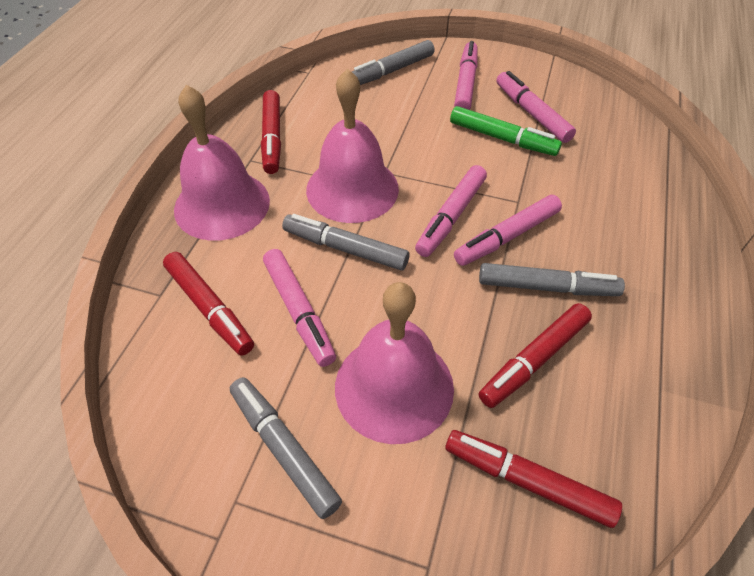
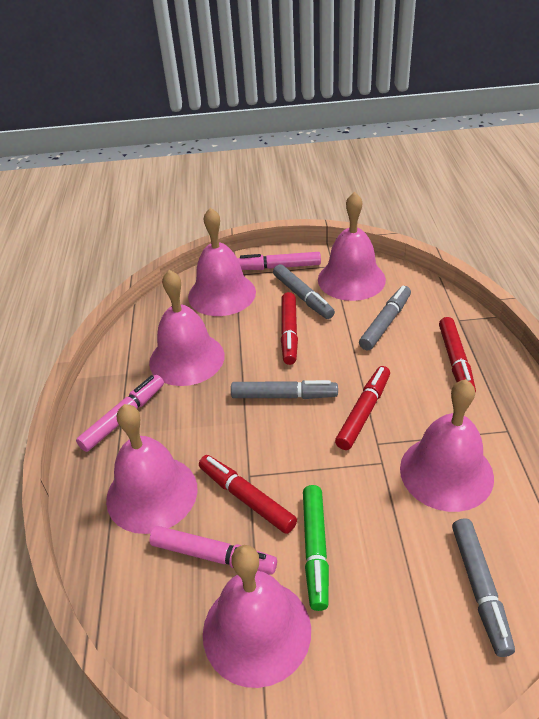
pink bell: [174,85,270,241] [306,69,399,223] [335,282,454,444] = 3 -> [106,404,197,534] [149,270,224,386] [188,208,256,316] [203,545,311,688] [318,192,386,301] [400,379,494,512] = 6
pink marker: [263,249,336,367] [415,165,487,257] [454,41,478,110] [454,195,562,266] [496,71,576,143] = 5 -> [76,375,164,452] [149,526,277,575] [237,252,321,270] = 3

